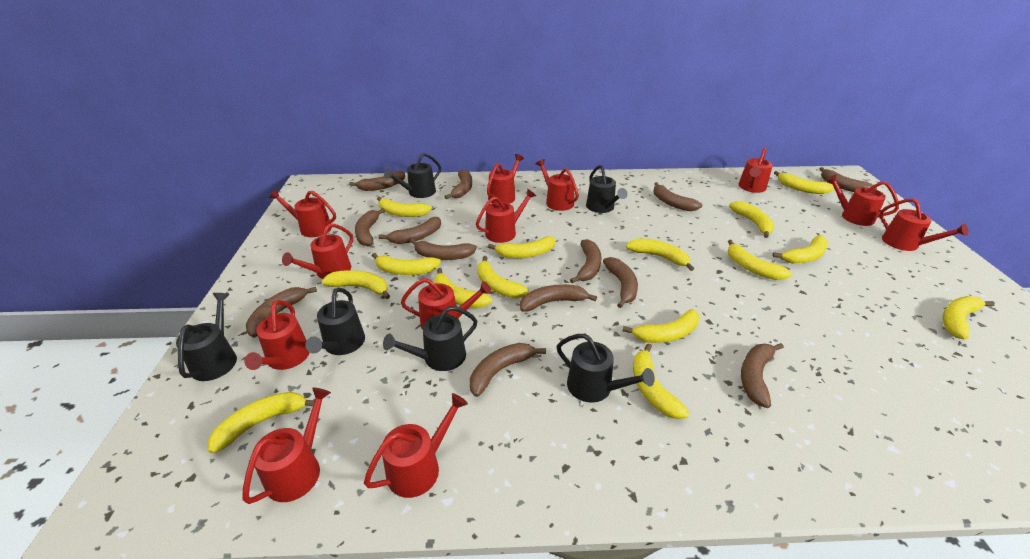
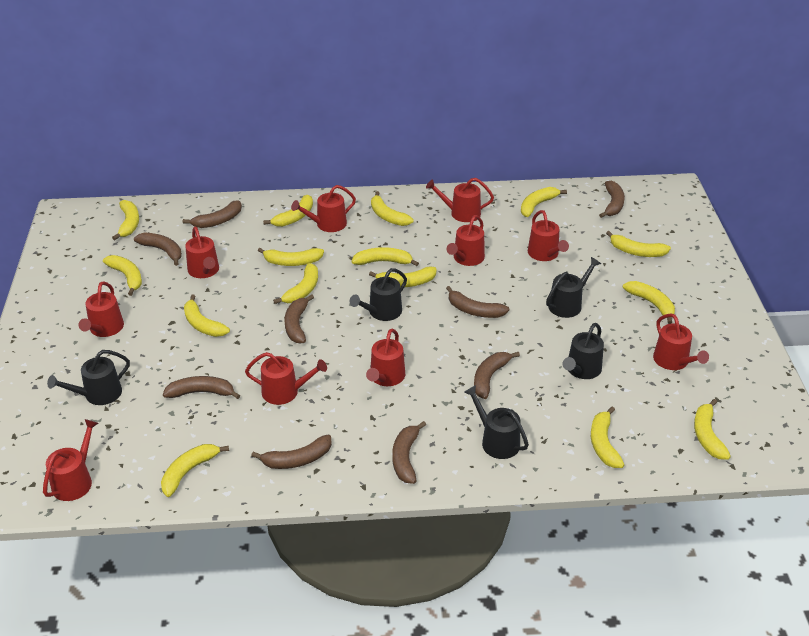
black watering can: [176,293,237,381] [305,288,365,355] [383,306,477,371] [384,153,441,198] [557,334,655,403] [586,165,628,213] = 6 -> [47,350,130,405] [350,268,407,321] [464,385,529,459] [546,257,601,318] [563,323,604,379] = 5
brown banana: [246,287,317,338] [349,171,405,191] [355,208,385,246] [379,217,441,244] [410,239,477,260] [444,169,472,199] [470,343,546,397] [520,284,597,312] [570,239,601,283] [603,257,638,308] [654,182,702,211] [741,343,784,408] [820,167,877,192] = 13 -> [134,232,182,266] [163,376,240,399] [183,200,242,228] [251,435,332,469] [285,294,314,343] [392,421,426,484] [446,286,509,318] [474,352,520,399] [599,181,625,218] = 9
red watering can: [243,387,331,504] [244,300,310,370] [269,190,336,237] [282,223,353,279] [364,393,468,498] [401,278,492,330] [476,189,536,243] [487,154,524,204] [536,159,579,211] [738,148,773,193] [826,174,899,226] [879,198,969,251] = 12 -> [43,419,98,501] [78,281,124,337] [185,227,219,278] [245,352,327,405] [291,185,356,232] [366,329,405,386] [426,178,494,222] [447,215,485,266] [528,210,569,261] [653,313,709,370] = 10

